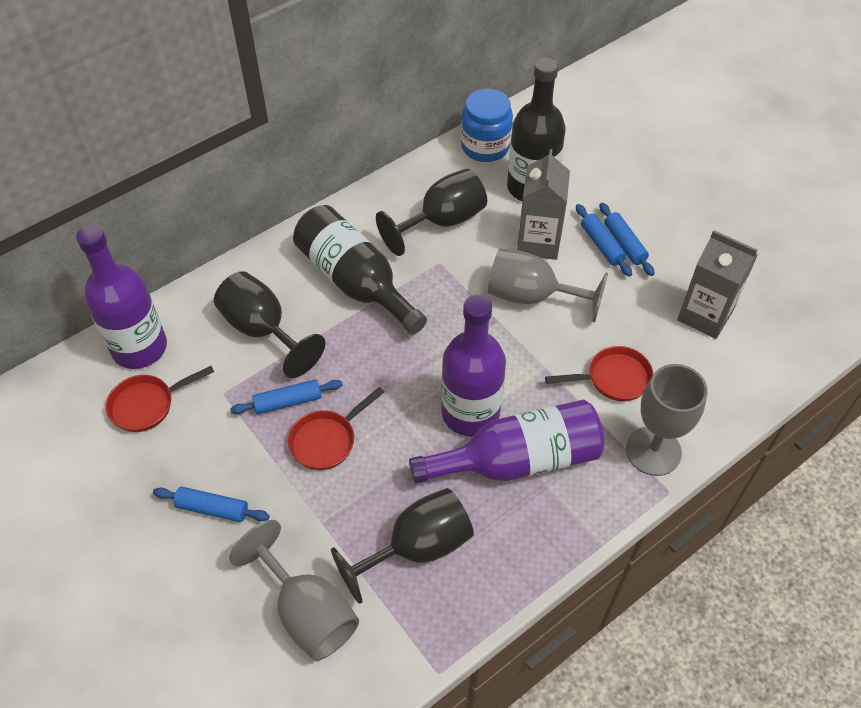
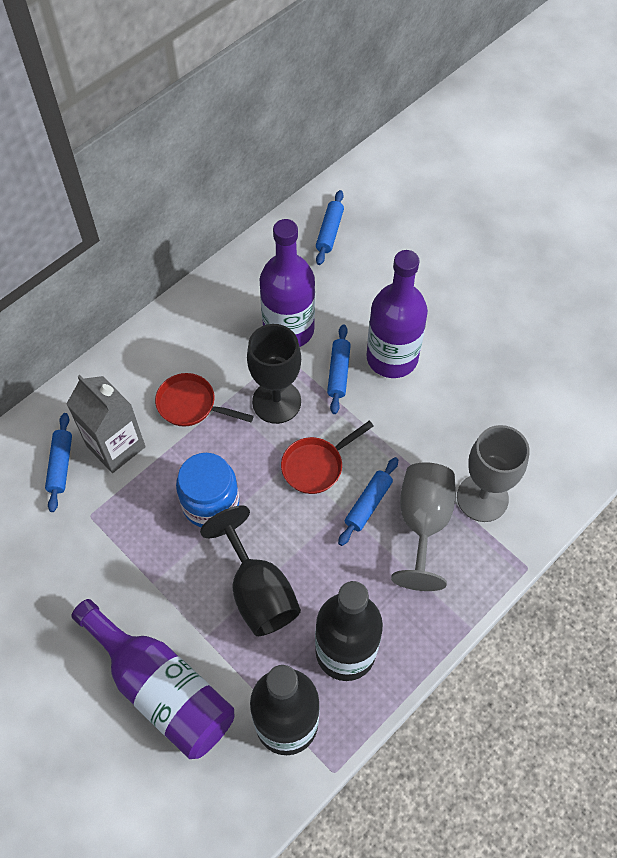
black goblet: [214,271,325,378] [331,488,474,604] [376,169,487,256] = 3 -> [200,505,301,636] [247,324,301,424] = 2
grey carton: [517,149,570,260] [677,230,758,339] = 2 -> [66,375,146,473] = 1
grey goblet: [229,520,359,661] [488,248,608,322] [626,364,708,476] = 3 -> [391,462,456,591] [457,425,530,522] = 2
red pan: [106,366,214,432] [288,387,384,470] [545,346,653,401] = 3 -> [155,373,254,426] [281,421,374,494] = 2

